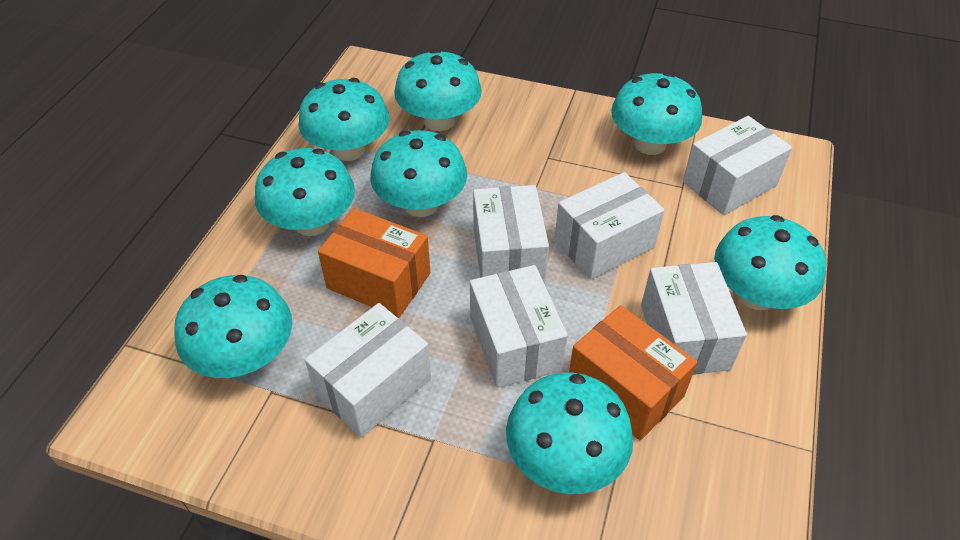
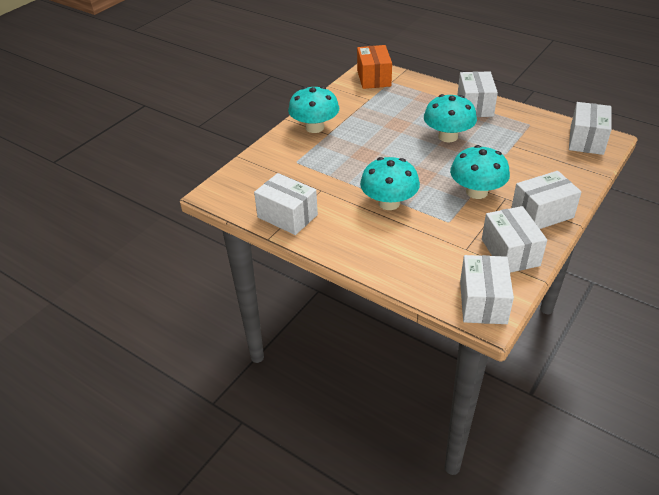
orange box: [318,208,430,318] [569,305,697,440] = 2 -> [357,45,392,89] = 1
turquoise mushroom: [174,275,292,378] [255,148,355,236] [298,78,389,161] [370,130,467,217] [394,49,482,131] [506,372,633,494] [611,72,702,155] [714,215,826,310] = 8 -> [288,86,339,133] [360,157,420,210] [424,94,477,142] [450,145,510,199] = 4

